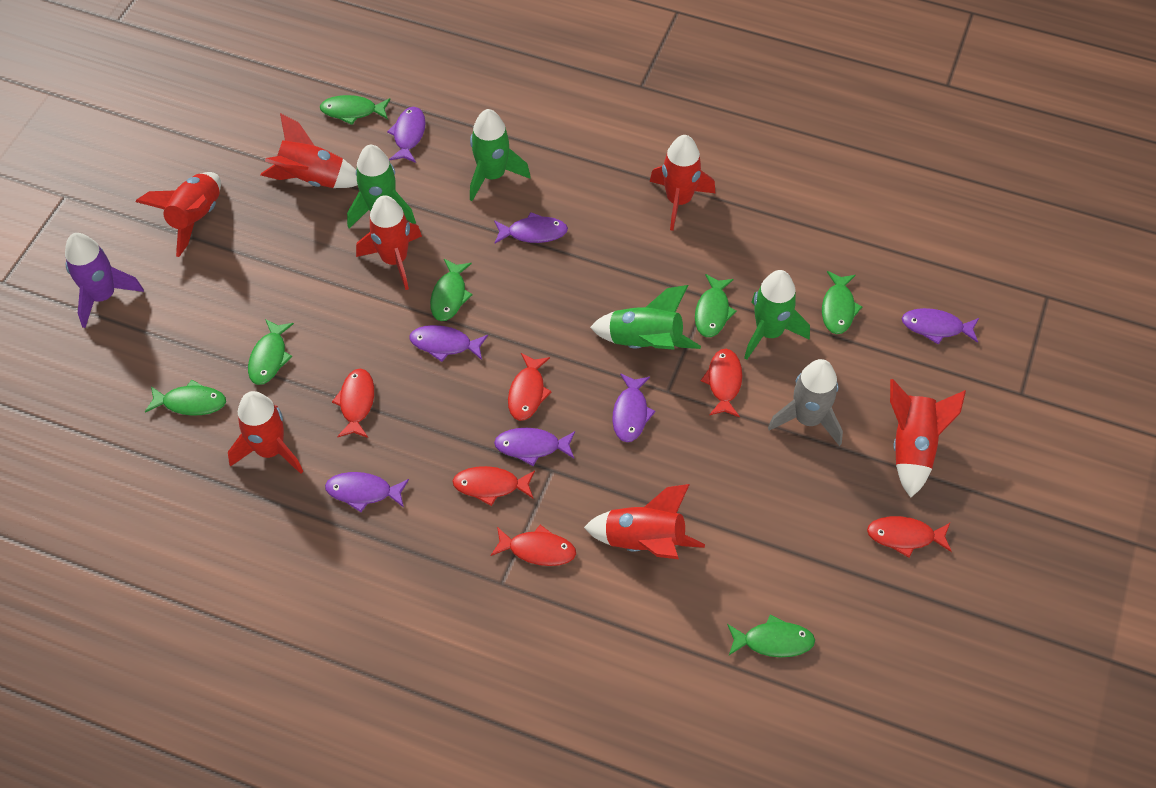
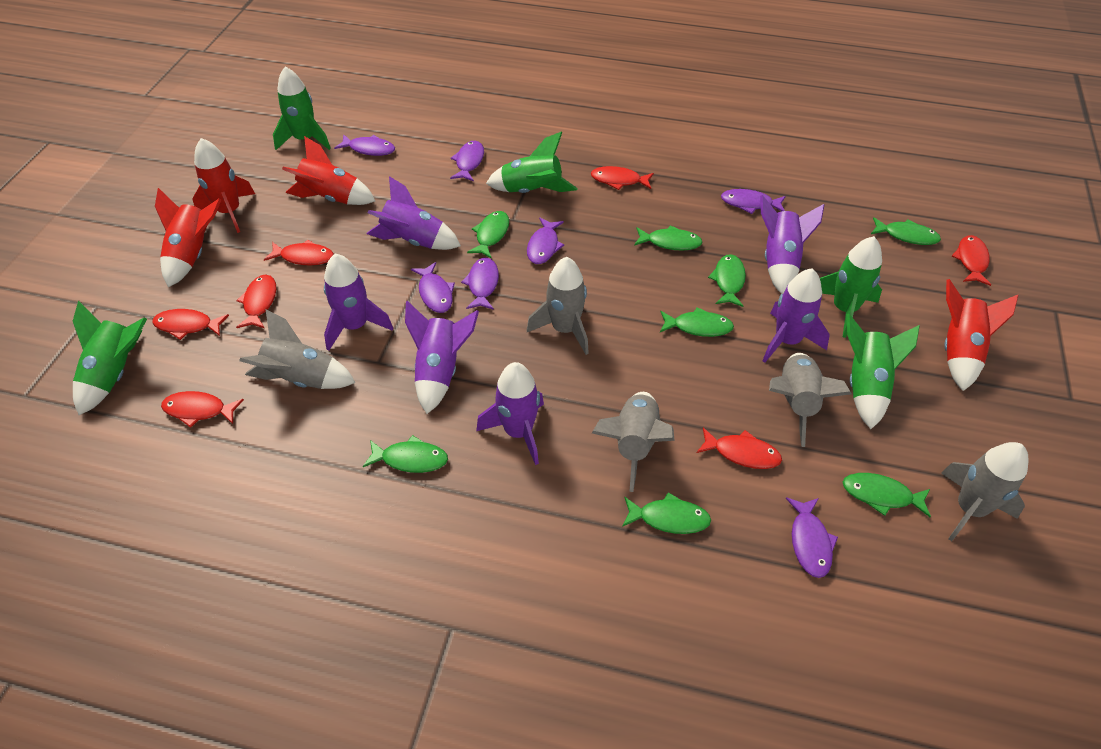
green fish: [145,380,226,416] [248,319,294,385] [320,95,391,125] [430,259,473,321] [695,274,737,337] [727,615,815,657] [822,271,863,334] = 7 -> [363,435,448,473] [467,211,509,259] [622,492,711,534] [634,225,703,251] [660,307,734,337] [708,254,746,307] [843,473,931,517] [871,217,941,245] = 8
green rocket: [347,145,416,228] [470,109,531,201] [590,285,701,350] [744,270,810,360] = 4 -> [73,300,147,415] [273,66,331,150] [486,131,578,193] [820,236,882,338] [846,314,920,429] = 5
grey rocket: [768,359,843,446] = 1 -> [239,309,356,389] [527,257,589,355] [592,392,675,492] [769,353,851,447] [941,442,1028,541] = 5
purple rocket: [65,233,144,328] = 1 -> [324,253,393,351] [367,176,461,250] [405,301,479,414] [476,362,544,465] [760,195,824,294] [762,268,830,363] = 6
red fish: [332,368,374,438] [452,466,535,506] [491,525,576,566] [508,353,552,421] [701,349,742,417] [867,516,952,558] = 6 -> [152,309,229,340] [161,391,244,428] [236,274,276,328] [264,240,334,265] [591,166,654,190] [697,427,782,469] [952,235,991,286] = 7
red rocket: [136,172,221,257] [228,391,303,474] [261,113,358,188] [356,195,422,290] [584,484,705,559] [649,135,715,231] [890,379,966,498] = 7 -> [155,188,221,287] [192,138,255,233] [282,136,375,205] [945,279,1018,391] = 4

